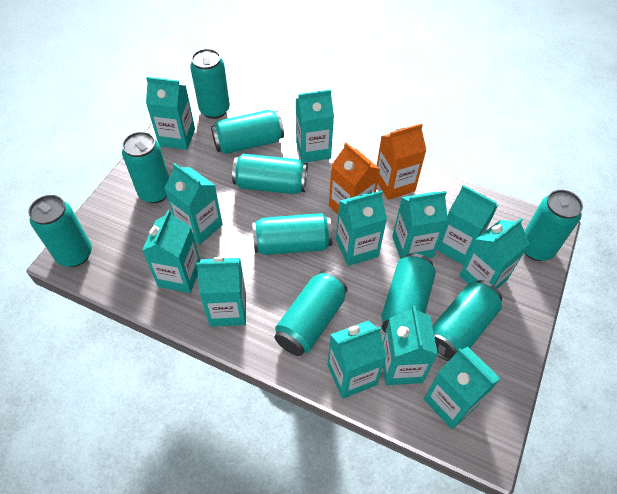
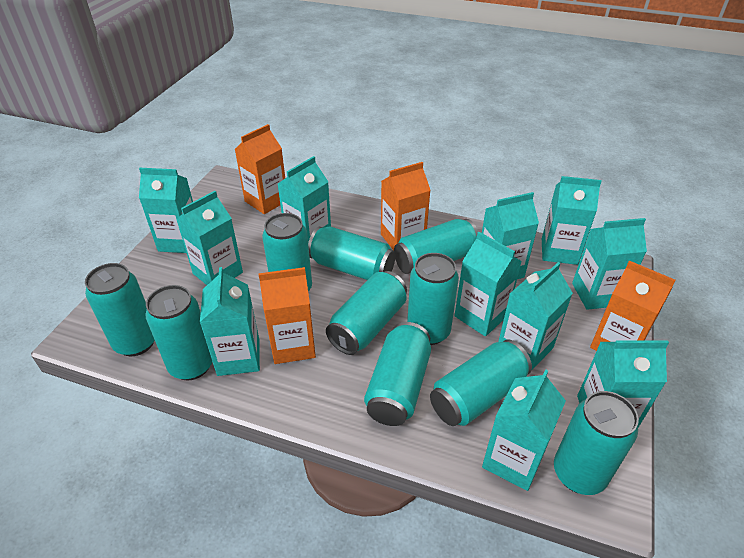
orange carton: [329,142,380,214] [377,123,426,200] = 2 -> [235,124,285,214] [259,267,316,364] [381,162,430,250] [590,261,676,351] = 4
turquoise carton: [142,210,200,293] [146,77,195,150] [165,163,223,245] [196,257,246,327] [296,89,334,163] [328,320,387,399] [336,191,387,266] [383,305,438,385] [392,191,448,259] [424,347,501,429] [437,185,498,265] [459,218,530,289] = 12 -> [139,168,193,253] [176,191,243,285] [200,267,260,376] [278,156,331,242] [455,232,522,337] [482,192,539,279] [482,369,566,491] [498,262,573,371] [542,176,602,265] [572,218,647,310] [577,340,669,428] = 11

